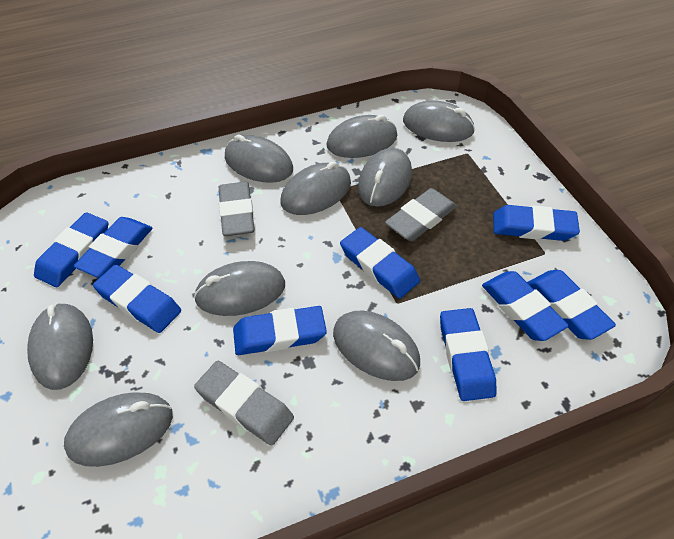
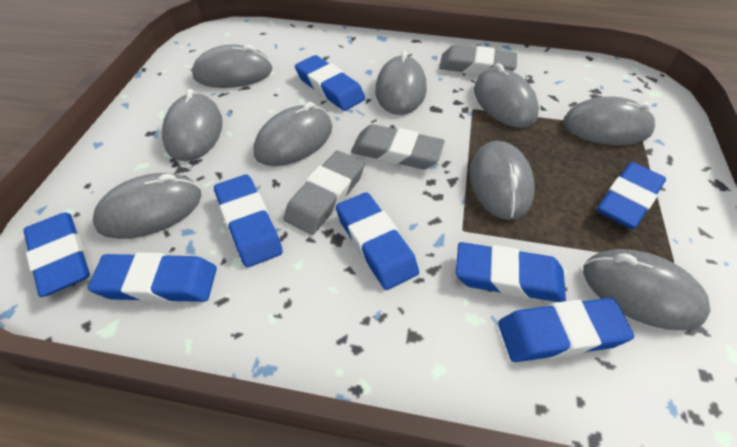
blue eraser: [34,212,108,287] [73,217,153,278] [93,264,181,333] [233,306,327,355] [340,227,420,299] [440,308,496,401] [482,271,569,341] [493,205,580,241] [527,270,616,340] = 9 -> [23,212,90,297] [88,252,217,303] [214,174,283,267] [295,55,365,111] [336,192,419,290] [456,242,566,302] [498,298,634,362] [597,162,666,229] = 8

